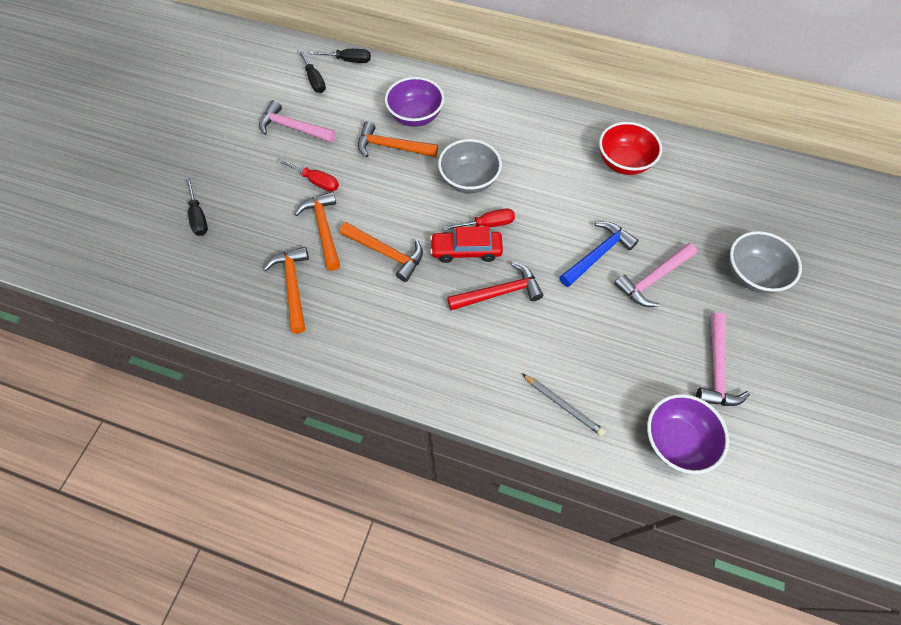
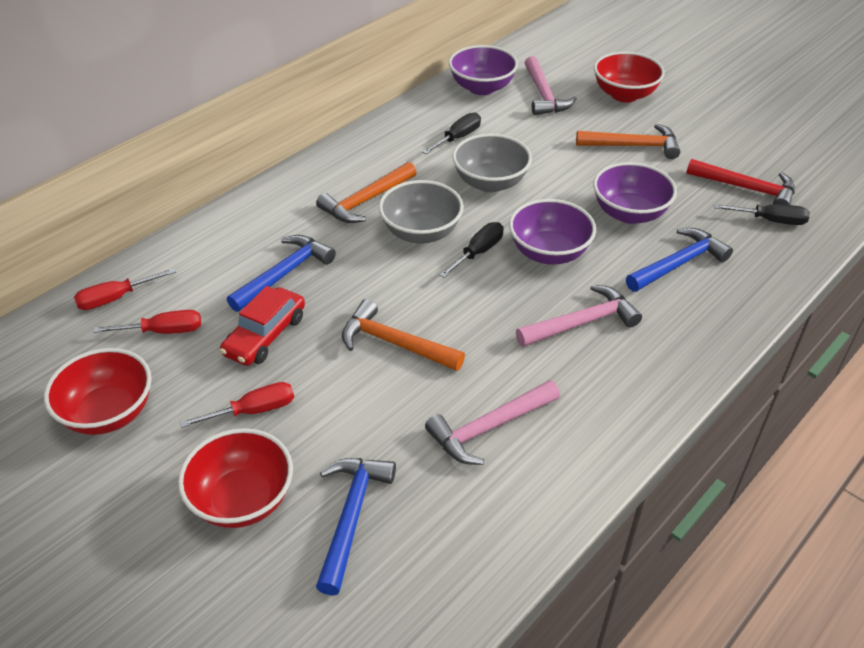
blue hammer: [560,222,639,287] = 1 -> [227,235,336,312] [316,458,396,596] [626,228,733,292] = 3
grey pencil: [522,374,606,436] = 1 -> none = 0
orange hammer: [263,247,309,334] [294,192,340,271] [340,222,423,282] [358,121,438,157] = 4 -> [316,162,417,223] [342,299,465,371] [576,124,680,159] = 3
purple bowl: [385,77,444,127] [647,394,729,474] = 2 -> [449,45,518,95] [509,199,596,265] [593,162,677,224] = 3
red bowl: [599,122,662,175] = 1 -> [44,348,152,435] [178,428,293,528] [594,51,665,102] = 3
red screwdriver: [278,159,339,192] [443,208,515,231] = 2 -> [74,268,176,310] [93,310,201,334] [180,382,294,428] = 3

